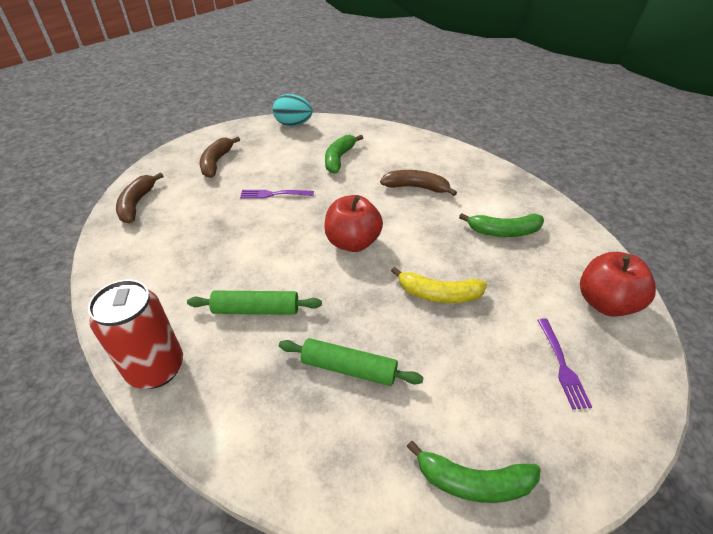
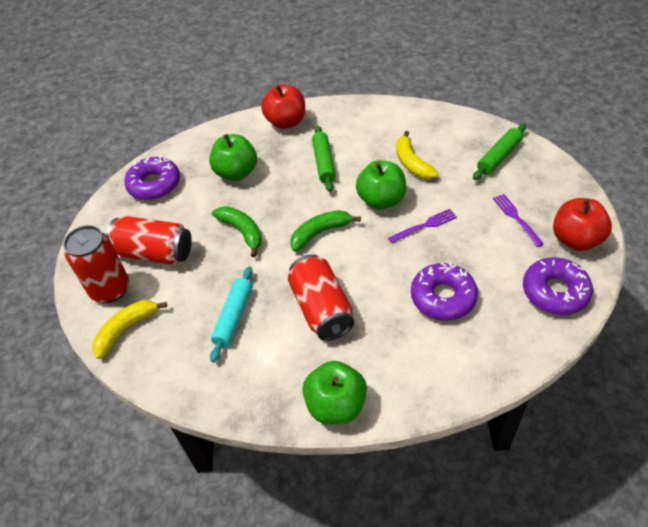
brown banana: [116,172,163,223] [200,137,240,178] [380,170,457,196] = 3 -> none = 0
green apple: none = 0 -> [209,134,257,181] [302,361,367,424] [356,160,406,210] = 3
green banana: [325,135,363,174] [407,441,541,503] [459,213,544,237] = 3 -> [212,206,262,257] [290,210,361,251] = 2
purple donut: none = 0 -> [124,156,180,200] [411,263,478,321] [523,257,593,315] = 3
red can: [88,280,183,389] = 1 -> [63,225,129,303] [106,216,192,265] [288,254,354,341] = 3
turquoise egg: [273,94,313,126] = 1 -> none = 0
turquoise rolling pin: none = 0 -> [210,266,253,362] = 1
yellow banana: [391,267,487,303] = 1 -> [92,300,167,359] [396,131,438,179] = 2

